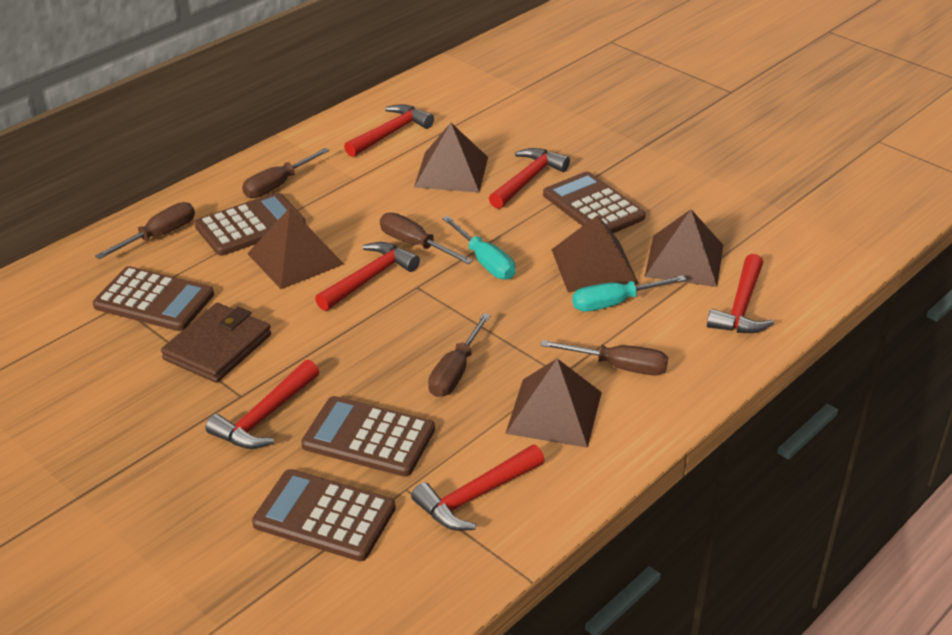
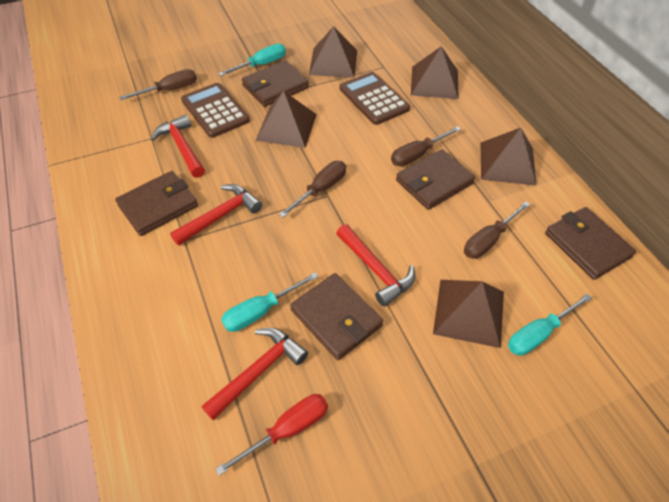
brown calculator: [93,266,214,331] [195,192,306,256] [252,469,396,561] [301,396,435,477] [543,171,646,233] = 5 -> [181,83,250,138] [340,72,410,125] = 2
brown screwdriver: [95,202,195,259] [242,148,330,198] [380,213,473,264] [428,313,491,397] [540,340,668,375] = 5 -> [119,69,197,100] [279,161,346,218] [391,126,461,166] [464,201,530,259] = 4
brown wallet: [161,303,271,383] = 1 -> [115,171,198,236] [242,60,309,107] [290,273,383,360] [396,149,475,210] [545,207,636,280] = 5
red hammer: [206,360,319,449] [315,242,420,311] [344,104,434,157] [411,445,545,531] [489,148,570,209] [707,254,774,333] = 6 -> [151,115,205,178] [170,184,262,246] [201,328,308,420] [336,224,415,307] = 4
red screwdriver: none = 0 -> [215,394,328,476] = 1
turquoise screwdriver: [442,216,515,280] [572,275,687,311] = 2 -> [218,43,286,76] [221,272,318,332] [508,294,592,356] = 3

